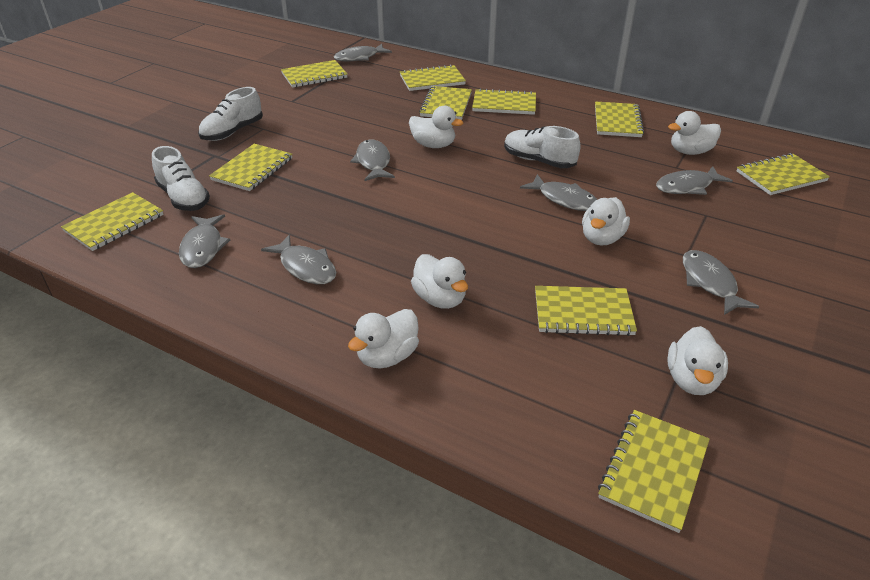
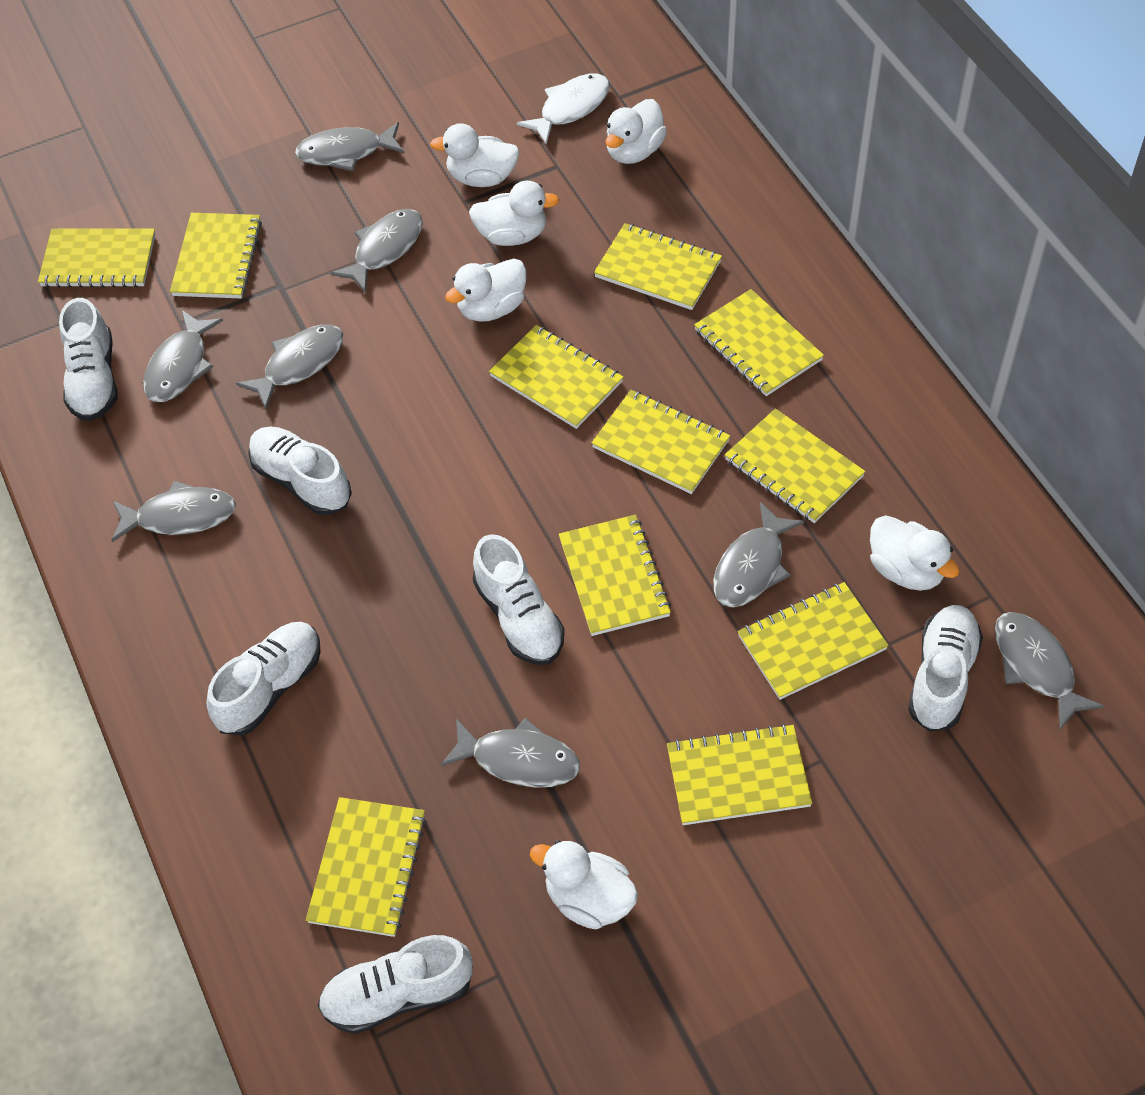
grey fish: [179,214,230,268] [261,235,336,284] [334,44,392,62] [350,139,395,181] [520,174,597,211] [656,166,733,195] [683,250,759,315] = 7 -> [111,481,236,542] [143,310,223,402] [236,324,343,409] [295,122,405,171] [330,209,423,293] [441,718,580,788] [713,502,804,607] [995,612,1104,729] = 8
white fish: none = 0 -> [517,74,610,145] = 1
white shoe: [152,146,210,211] [198,87,263,141] [504,126,580,168] = 3 -> [59,298,118,421] [206,622,321,736] [248,426,352,515] [318,935,473,1034] [473,534,565,665] [908,605,983,732] = 6
yellow notebook: [61,192,164,251] [209,144,292,191] [281,60,347,88] [400,64,466,91] [419,86,472,120] [472,88,536,115] [535,286,637,336] [595,101,644,137] [598,410,710,533] [737,153,830,195] = 10 -> [38,228,155,288] [170,213,262,298] [306,797,426,937] [489,325,623,429] [559,515,671,636] [592,390,730,494] [594,223,722,310] [667,724,812,825] [694,289,824,396] [725,409,866,523] [738,582,889,700] = 11

